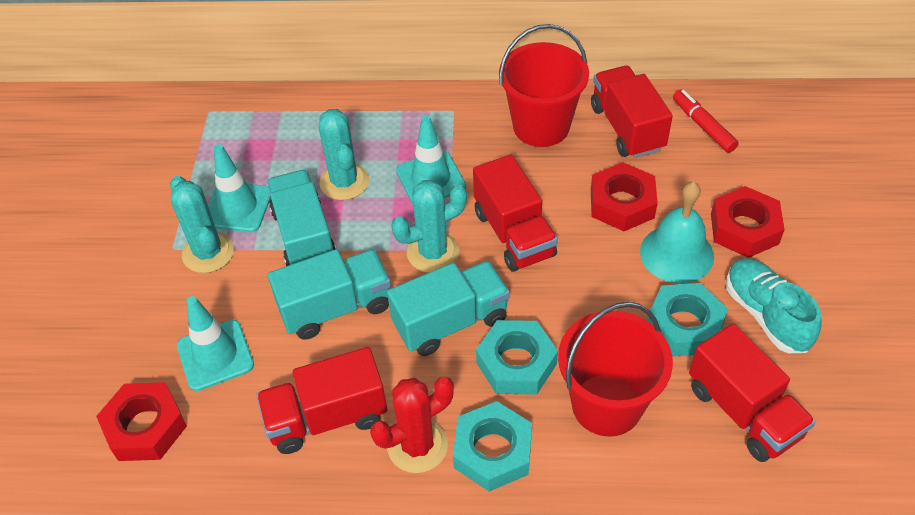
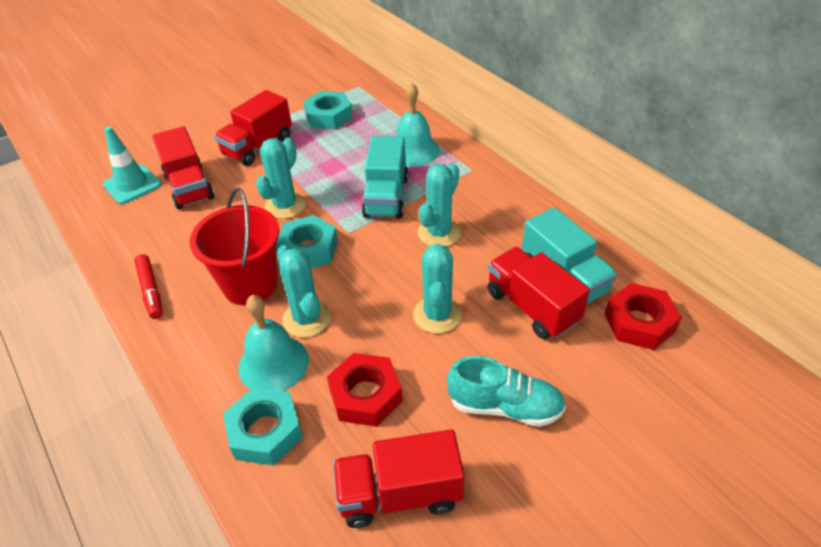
red bucket: [499,24,589,147] [558,302,673,437] = 2 -> [190,188,280,305] = 1
red cactus: [370,377,454,473] = 1 -> none = 0
red nut: [96,382,187,461] [591,162,658,231] [711,186,785,258] = 3 -> [327,353,403,427] [604,283,682,350] = 2
turquoise bell: [640,182,714,284] = 1 -> [238,295,309,391] [396,83,440,167] = 2
turquoise cactus: [170,176,234,273] [319,109,369,200] [391,180,467,273] = 3 -> [256,138,306,219] [277,245,331,338] [413,244,462,334] [418,163,461,247] = 4
turquoise traffic cone: [177,296,254,391] [208,144,271,232] [396,115,466,204] = 3 -> [103,127,161,204] = 1
turquoise truck: [267,170,336,266] [268,249,391,340] [387,261,510,356] = 3 -> [362,136,408,219] [522,207,617,304] = 2

